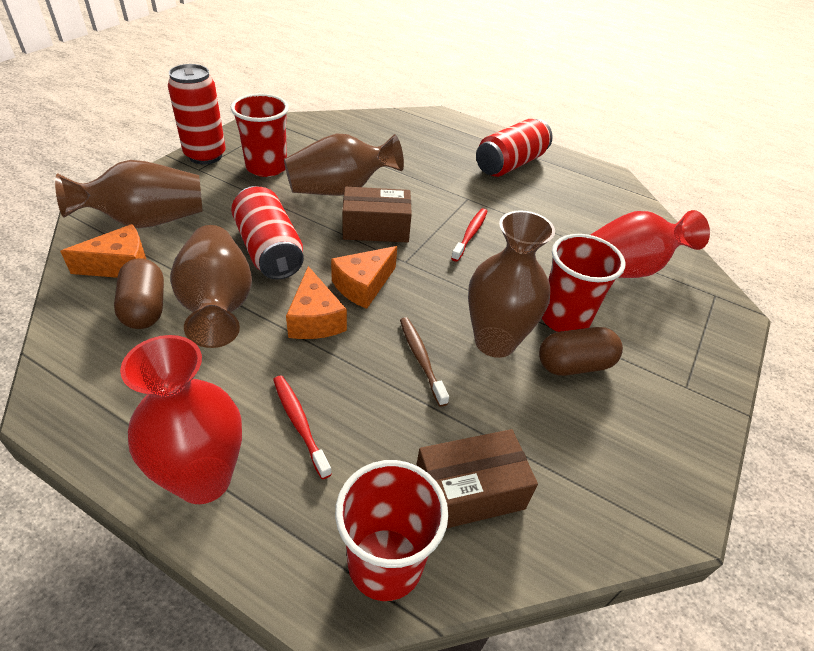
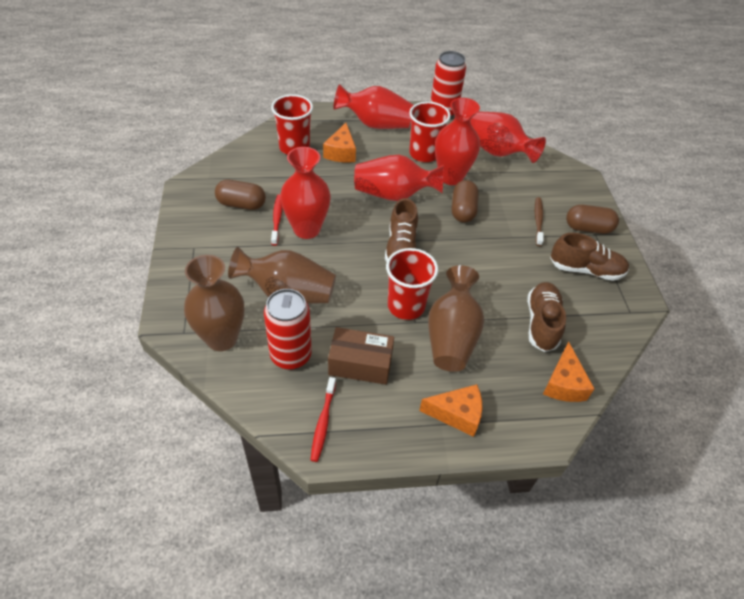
brown box: [342,187,412,242] [416,429,538,528] = 2 -> [328,327,394,385] = 1
brown capsule: [114,258,164,329] [539,327,623,376] = 2 -> [215,180,266,210] [452,180,479,222] [566,205,619,234] = 3
brown shoe: none = 0 -> [385,198,418,262] [527,282,566,352] [550,233,629,281] = 3
brown vase: [55,160,203,228] [170,225,252,348] [284,134,404,196] [468,210,555,358] = 4 -> [184,255,244,351] [228,247,336,304] [428,265,484,372] = 3
red can: [168,64,226,164] [231,186,304,280] [476,119,553,177] = 3 -> [264,289,312,370] [430,51,466,118] = 2
red vase: [120,335,242,504] [590,210,710,278] = 2 -> [280,147,331,239] [333,84,414,129] [354,155,444,201] [435,98,480,185] [470,111,546,163] = 5

